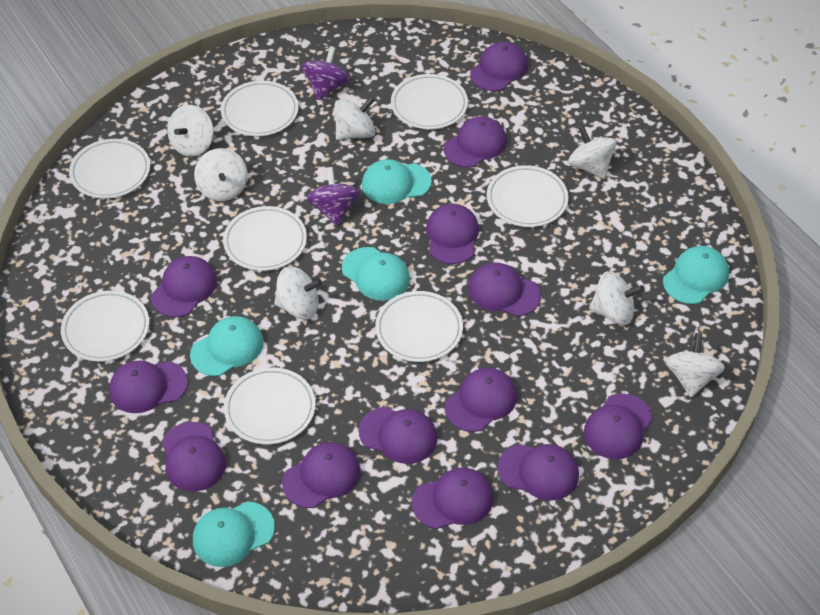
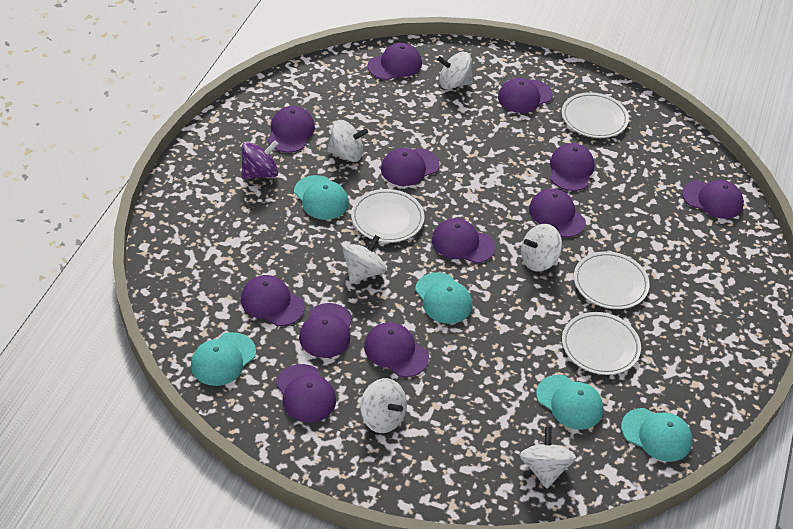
purple cap: [109,361,188,413] [151,256,217,317] [162,422,226,492] [282,442,360,508] [359,407,437,464] [412,467,493,529] [426,204,479,264] [444,116,507,168] [445,368,517,432] [468,263,541,317] [470,42,528,91] [498,444,579,501] [584,393,653,459] = 13 -> [241,275,305,326] [268,106,315,153] [276,364,336,422] [299,303,353,358] [364,322,429,377] [368,43,422,80] [381,148,440,186] [432,218,495,263] [498,78,553,113] [529,188,586,237] [550,143,594,191] [682,180,744,219] = 12
purple spinning top: [302,46,350,100] [306,167,360,226] = 2 -> [241,140,278,179] = 1
white plate: [61,291,149,362] [69,139,150,198] [221,81,299,136] [223,206,307,271] [224,367,316,445] [375,291,463,362] [391,74,468,129] [487,165,569,227] = 8 -> [351,189,425,243] [562,92,629,138] [562,312,641,375] [574,251,650,309] = 4
white spinning top: [167,105,214,157] [194,148,248,201] [274,266,322,319] [334,96,375,140] [568,126,617,179] [589,271,644,325] [665,333,725,397] = 7 -> [327,120,368,162] [343,235,387,284] [360,378,407,433] [437,52,473,89] [520,426,576,488] [521,224,562,271] = 6

